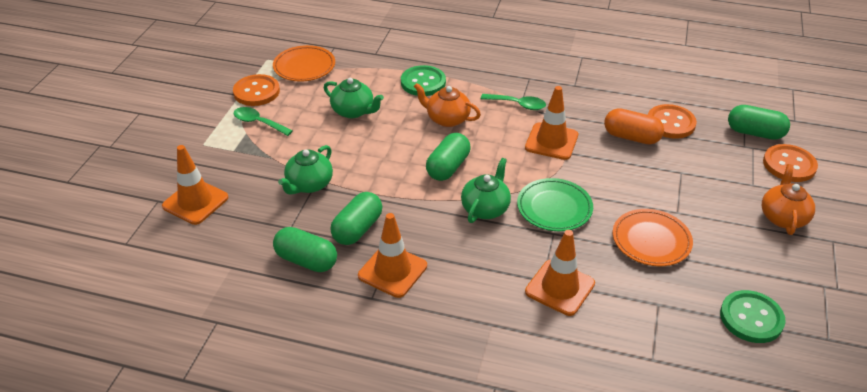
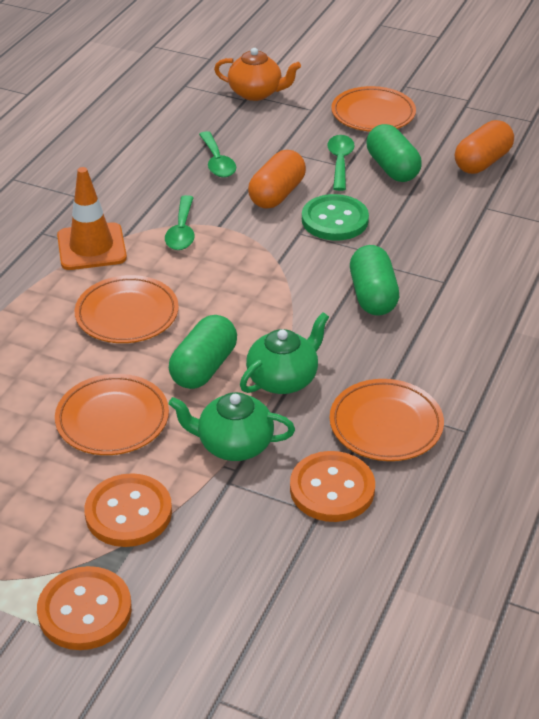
green button: [401,65,446,96] [720,290,786,343] = 2 -> [302,194,369,241] = 1
green capsule: [273,227,337,272] [330,192,383,245] [426,133,470,181] [728,105,790,140] = 4 -> [169,315,237,389] [350,245,399,316] [367,124,422,182] = 3
green plate: [517,178,593,231] = 1 -> none = 0
green spoon: [234,107,293,136] [481,94,546,110] = 2 -> [165,195,195,250] [199,131,236,178] [327,135,355,191] = 3
green teapot: [278,145,333,195] [324,78,384,118] [461,158,511,223] = 3 -> [169,392,295,461] [240,312,329,394] = 2
orange capsule: [604,108,664,144] = 1 -> [248,150,306,209] [455,120,514,174] = 2
orange plate: [273,45,335,82] [613,209,693,266] = 2 -> [55,374,169,455] [74,275,179,343] [330,379,444,461] [331,86,416,132] = 4
orange teapot: [414,83,481,127] [762,164,815,235] = 2 -> [214,48,301,101] = 1
orange traffic cone: [162,145,228,225] [358,213,427,298] [525,86,578,160] [525,230,595,316] = 4 -> [57,167,127,270] = 1

